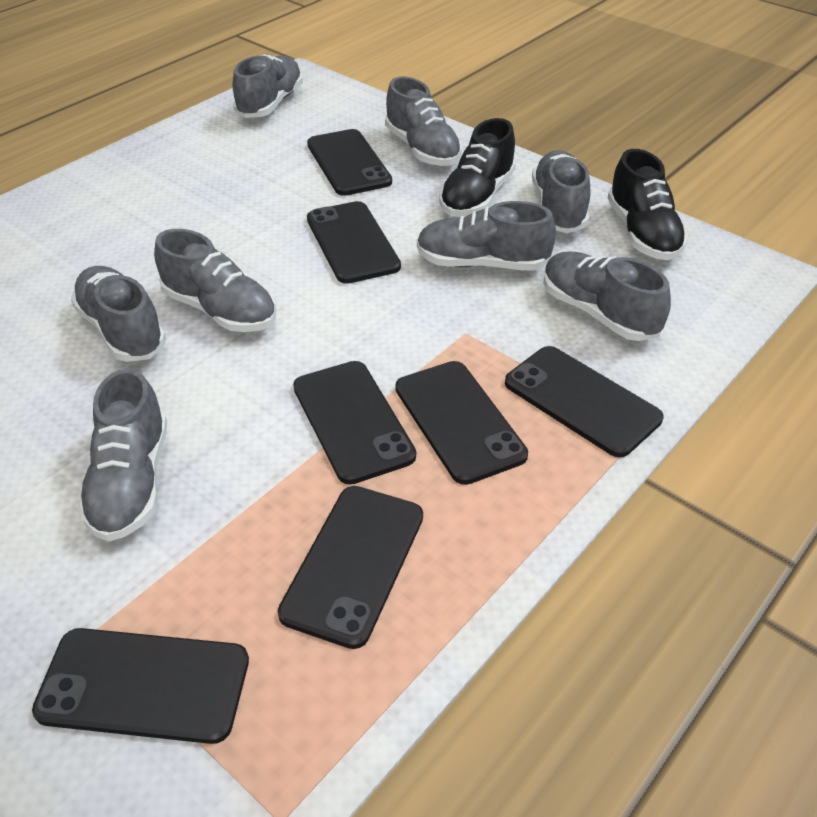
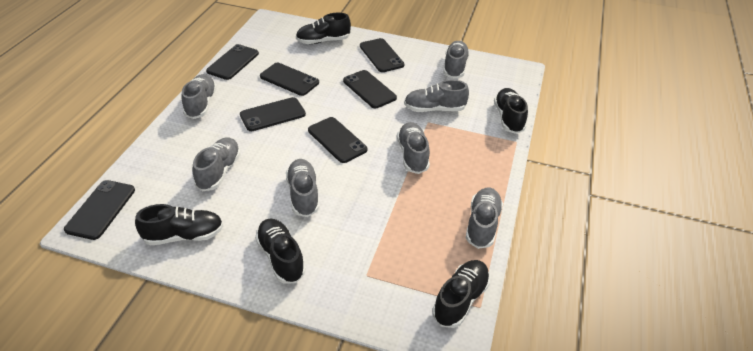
black shoe: [439,118,516,217] [608,149,688,260] = 2 -> [135,204,223,245] [255,219,306,283] [296,13,351,44] [432,260,490,328] [494,88,528,134] = 5
grey shoe: [71,266,166,362] [78,368,167,542] [154,229,276,332] [233,54,303,118] [385,76,462,166] [417,201,556,271] [532,150,591,233] [544,252,671,341] = 8 -> [182,74,217,119] [192,137,241,191] [286,159,319,217] [397,122,430,174] [404,80,469,112] [443,41,469,79] [466,188,503,249] = 7

